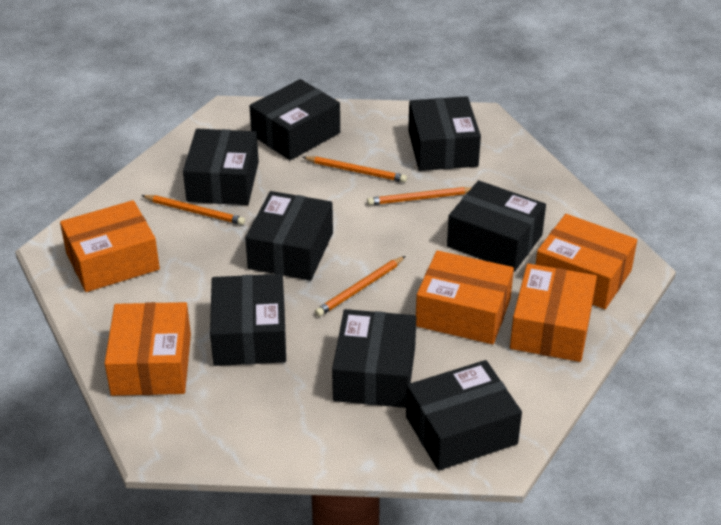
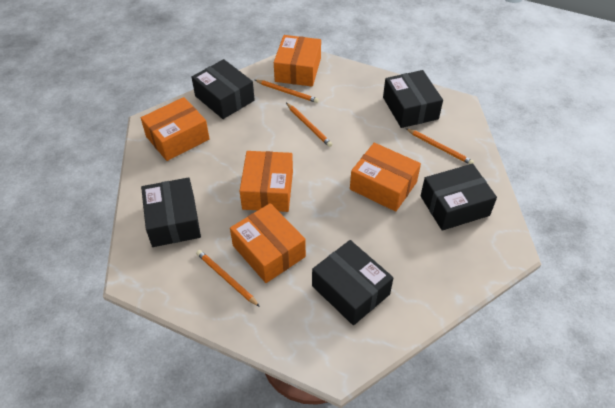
black box: [183,129,259,205] [210,274,286,366] [245,191,333,281] [249,79,340,160] [332,309,416,408] [406,360,522,471] [408,96,481,171] [447,180,546,272] = 8 -> [141,177,201,247] [192,59,255,119] [312,240,393,325] [383,70,443,128] [421,164,497,231] = 5

